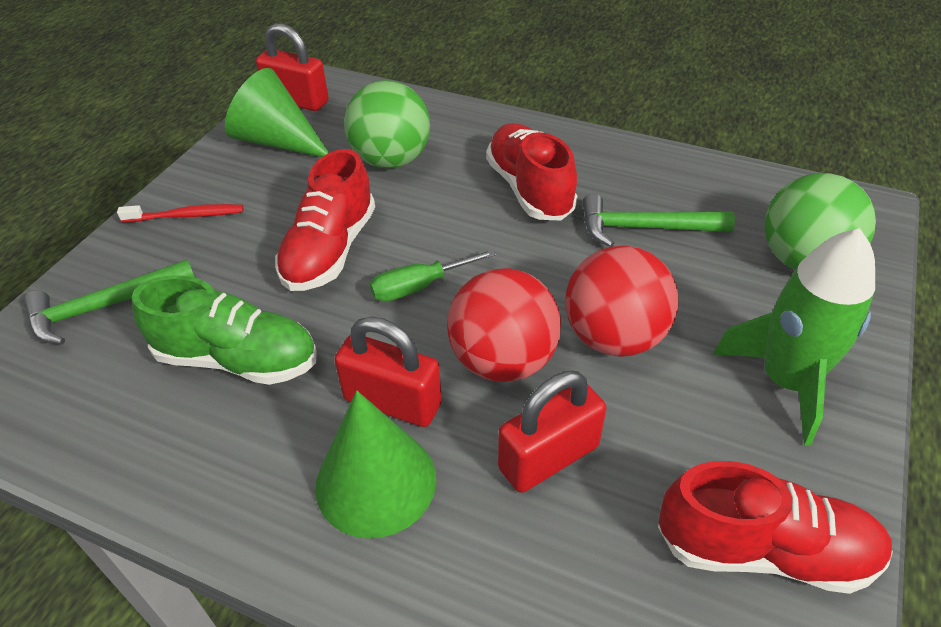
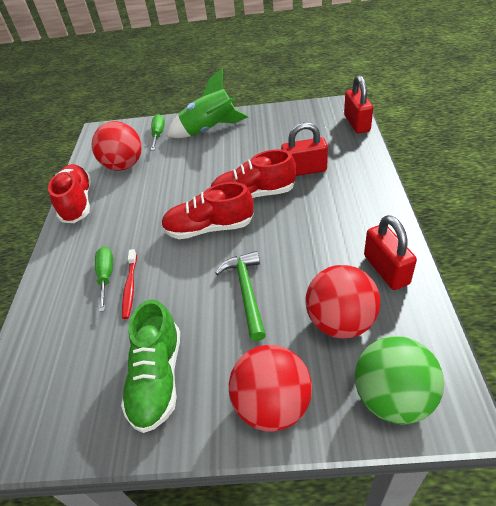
green ball: [344,80,430,169] [764,173,876,270] = 2 -> [355,336,444,424] = 1
green cone: [225,68,329,157] [315,391,436,539] = 2 -> none = 0
green hammer: [23,259,195,344] [582,193,735,247] = 2 -> [215,251,266,341] = 1
green screwdriver: [370,249,496,302] = 1 -> [95,247,113,312] [151,114,165,150] = 2
red ball: [447,268,561,382] [565,245,679,357] = 2 -> [92,121,142,171] [229,345,312,431] [306,265,380,339] = 3

